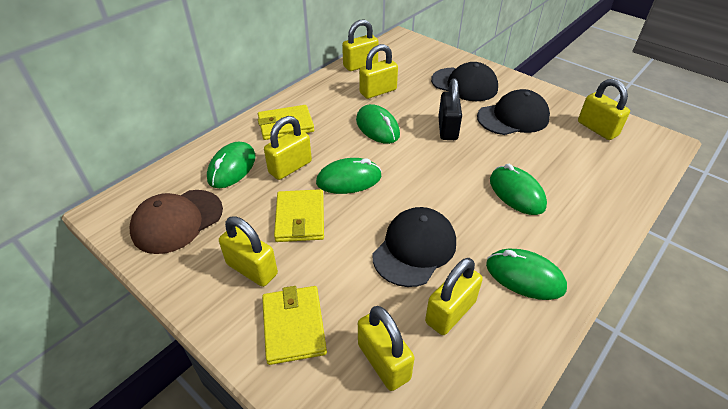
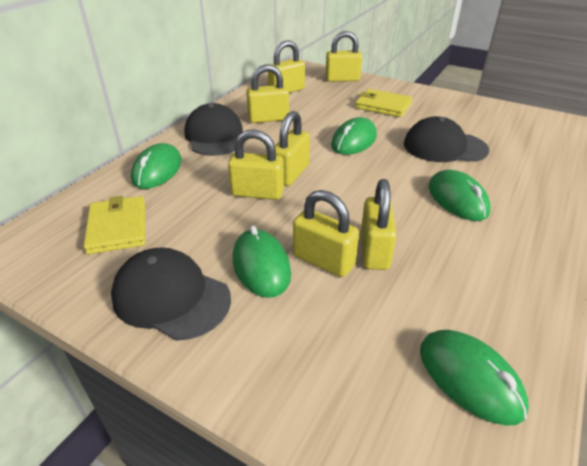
black padlock: [438,78,462,140] = 1 -> none = 0
brown cap: [130,190,223,254] = 1 -> none = 0
yellow wallet: [258,105,314,140] [262,286,327,365] [274,189,324,242] = 3 -> [83,196,145,254] [355,89,412,117] = 2

